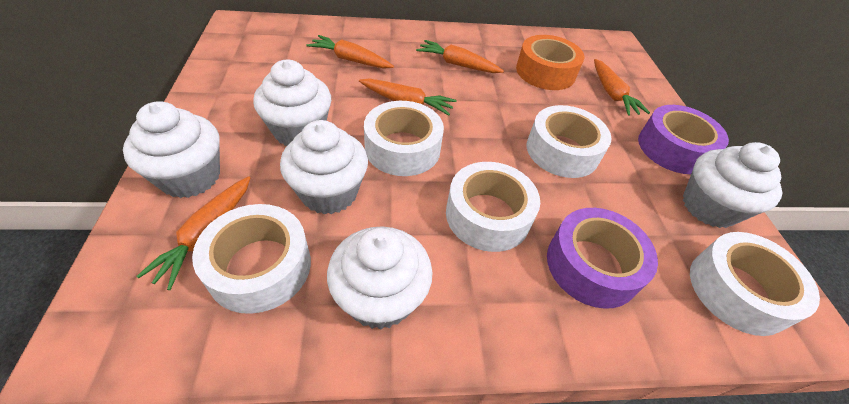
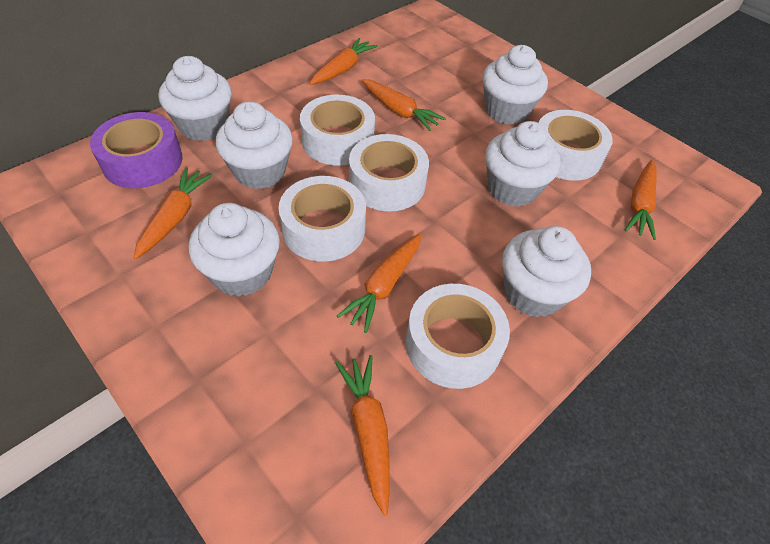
orange carrot: [136,176,250,290] [306,35,394,69] [359,78,457,116] [416,40,504,73] [594,59,650,116] = 5 -> [133,168,213,259] [310,38,377,85] [335,355,390,516] [337,234,421,333] [362,79,446,131] [625,160,657,240] = 6
orange tape: [516,35,584,90] = 1 -> none = 0
purple tape: [547,208,658,309] [638,105,729,174] = 2 -> [90,112,183,188] = 1
white cupcake: [123,101,220,198] [253,60,331,146] [280,120,368,214] [327,226,433,330] [683,142,782,228] = 5 -> [159,56,232,141] [189,203,280,297] [216,101,293,189] [482,45,548,125] [485,121,561,207] [502,226,591,318] = 6

